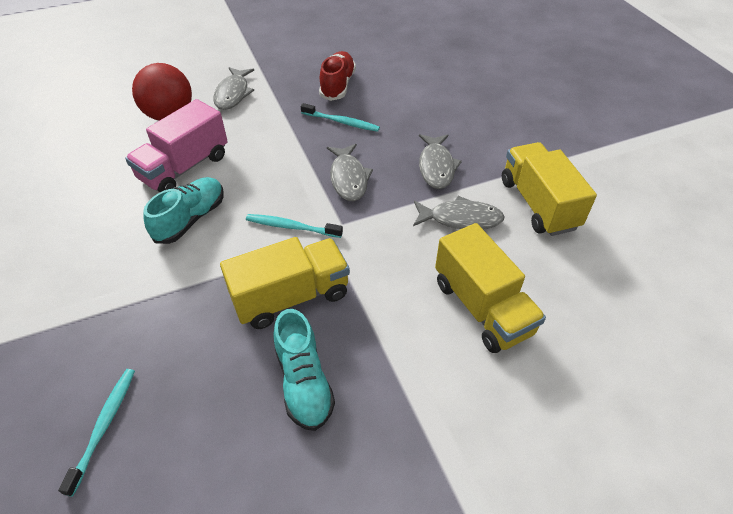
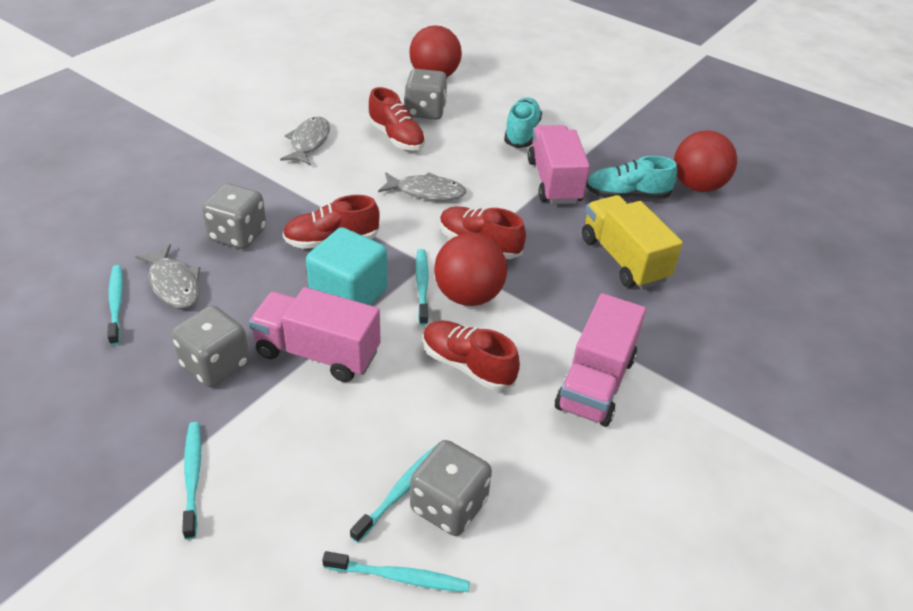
grey dice: none = 0 -> [172,305,250,387] [202,183,267,249] [405,69,448,120] [410,440,492,536] = 4
grey fish: [213,67,254,110] [327,144,373,201] [413,196,505,229] [419,134,462,189] = 4 -> [135,244,200,309] [280,117,330,165] [378,172,466,201] = 3
pink truck: [125,99,228,193] = 1 -> [249,287,381,382] [528,125,590,204] [555,293,646,427] = 3
red ball: [132,63,192,121] = 1 -> [409,25,462,77] [434,233,507,306] [674,130,737,192] = 3
red shoe: [319,51,356,101] = 1 -> [282,195,380,249] [368,87,426,151] [423,320,520,391] [440,206,526,259] = 4
turquoise cube: none = 0 -> [306,227,388,305] = 1
turquoise toothbrush: [58,369,135,497] [246,214,343,238] [301,103,380,132] = 3 -> [107,265,123,346] [182,422,201,540] [322,551,470,592] [350,444,437,543] [415,249,429,326] = 5
yellow truck: [220,237,350,329] [435,223,546,353] [502,142,597,236] = 3 -> [582,195,683,289] = 1

